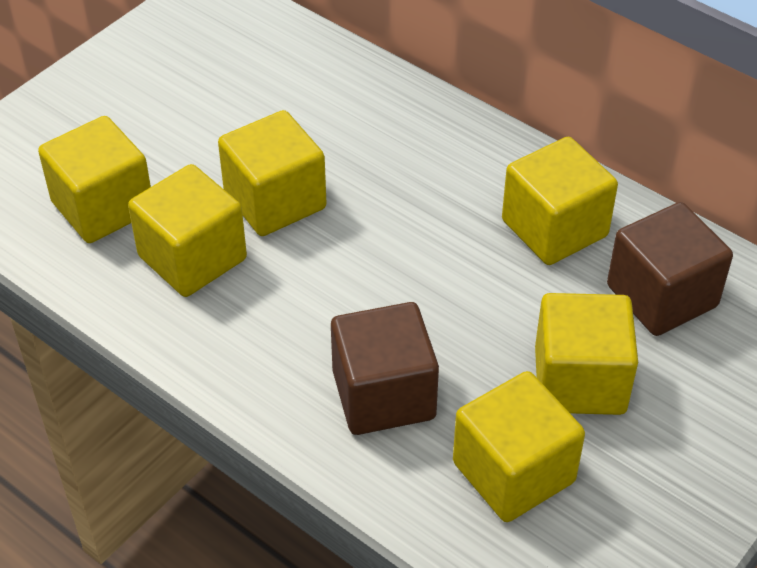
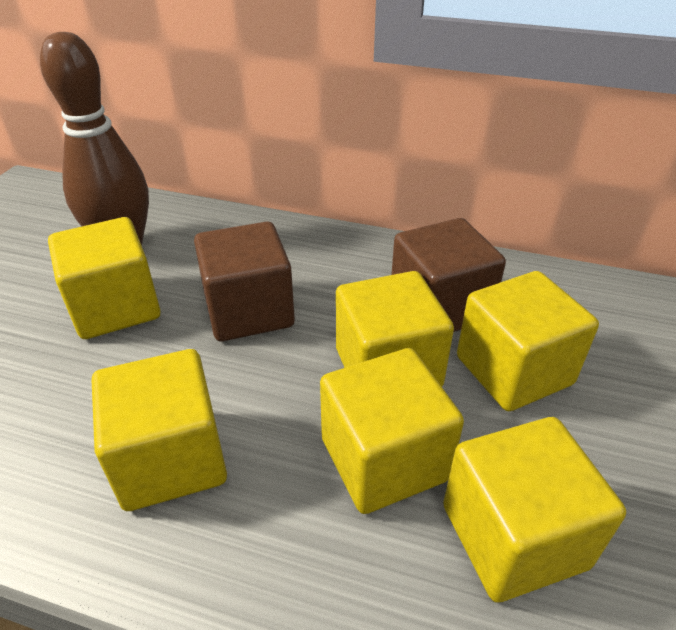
brown bowling pin: none = 0 -> [40,32,149,245] = 1

